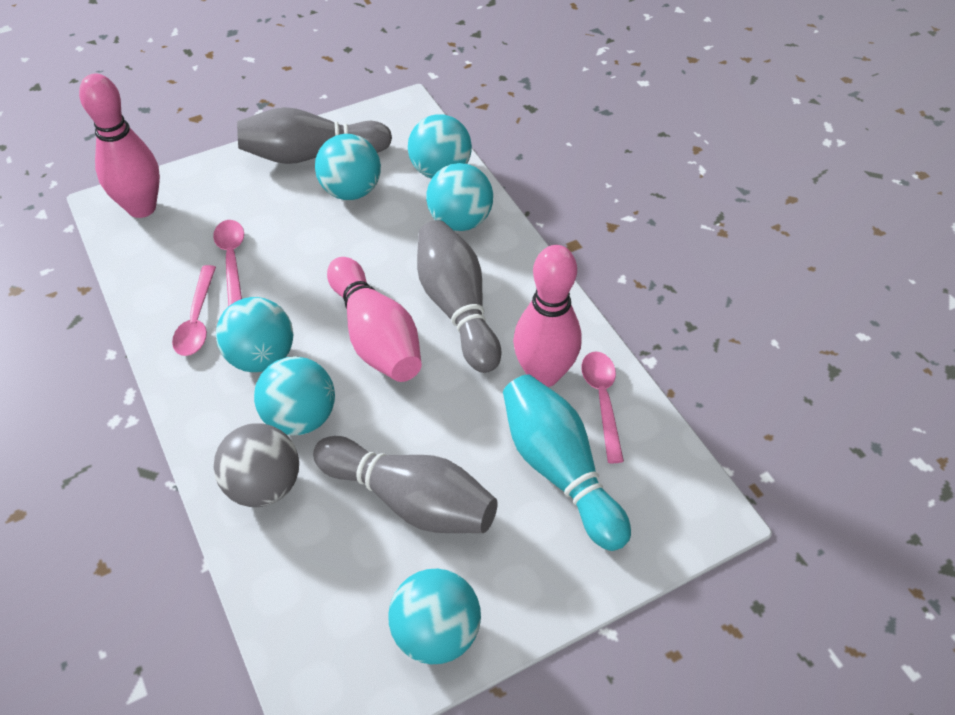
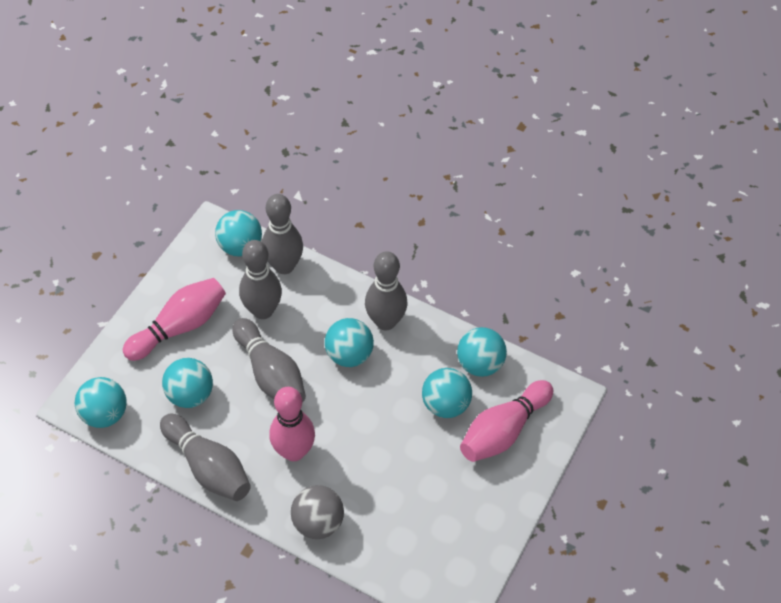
grey bowling pin: [237,107,392,164] [313,436,498,533] [417,220,501,373] = 3 -> [160,414,251,501] [232,318,306,403] [239,240,282,319] [262,194,303,274] [365,251,407,330] = 5
pink spoon: [172,265,216,356] [213,220,244,307] [581,352,624,463] = 3 -> none = 0
turquoise bowling pin: [503,374,631,551] = 1 -> none = 0

